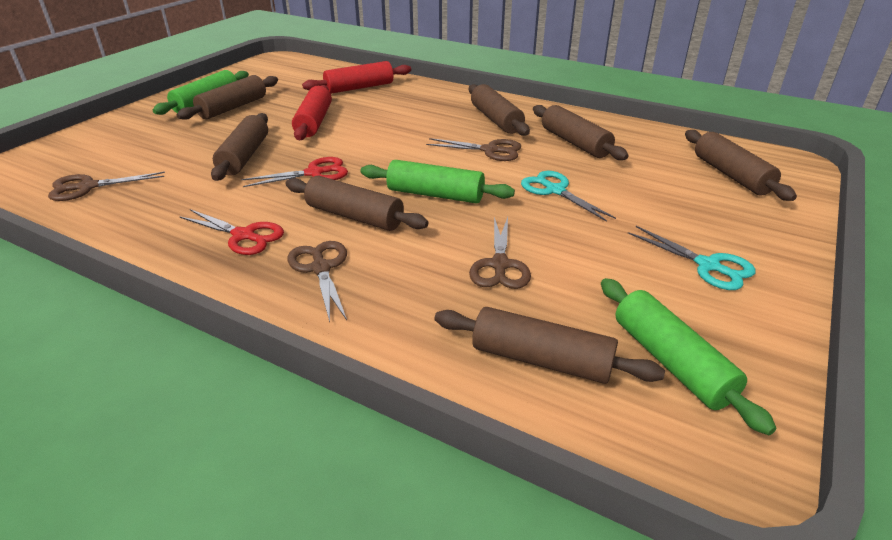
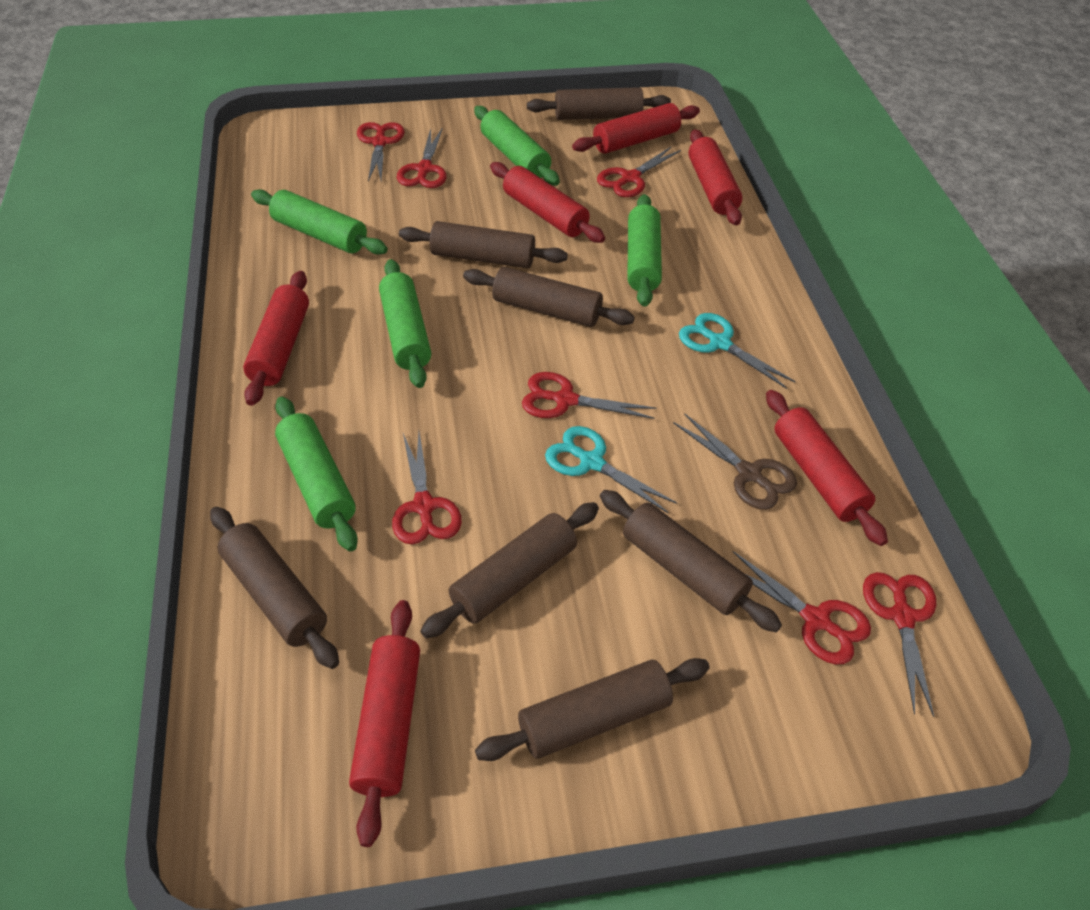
brown scissors: [48,172,165,201] [287,241,347,322] [426,138,522,161] [469,217,531,289] = 4 -> [673,413,797,510] = 1
green rolling pin: [153,70,249,115] [361,160,515,203] [601,278,777,435] = 3 -> [251,189,388,255] [275,396,358,552] [379,259,431,388] [474,106,560,186] [627,194,662,307] = 5
red rolling pin: [292,85,332,140] [302,61,411,94] = 2 -> [243,271,309,406] [349,600,420,847] [490,162,605,243] [572,103,700,154] [688,129,742,225] [766,390,888,546] = 6
red scissors: [179,209,284,255] [242,157,348,187] = 2 -> [357,122,405,181] [392,432,462,544] [397,128,447,188] [522,372,656,419] [597,146,681,197] [733,551,871,665] [863,572,936,717] = 7

